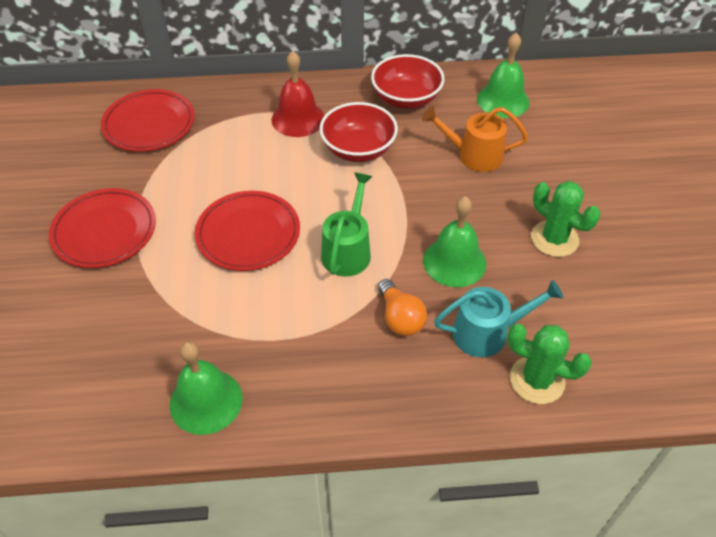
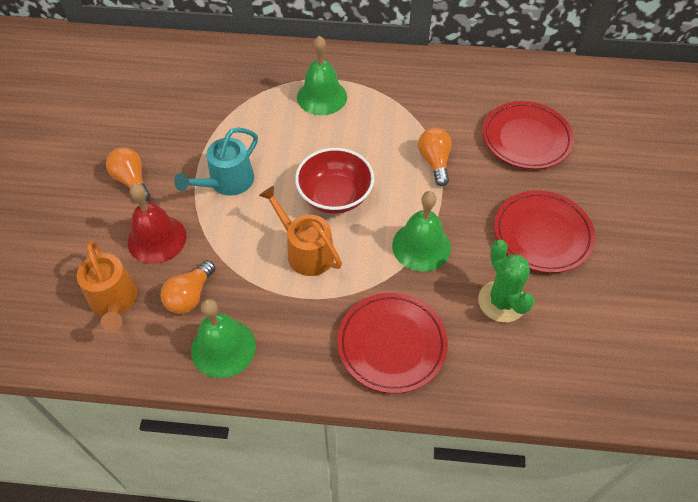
green cactus: [507,324,592,404] [531,181,600,257] = 2 -> [478,239,535,322] = 1
green watering can: [321,173,373,277] = 1 -> none = 0
orange light bulb: [378,279,427,336] = 1 -> [106,147,150,201] [160,260,215,314] [418,128,452,186] = 3
orange watering can: [422,106,528,172] = 1 -> [77,240,137,332] [259,186,342,276] = 2
red bowl: [319,102,398,162] [371,54,445,109] = 2 -> [295,148,374,214] = 1

